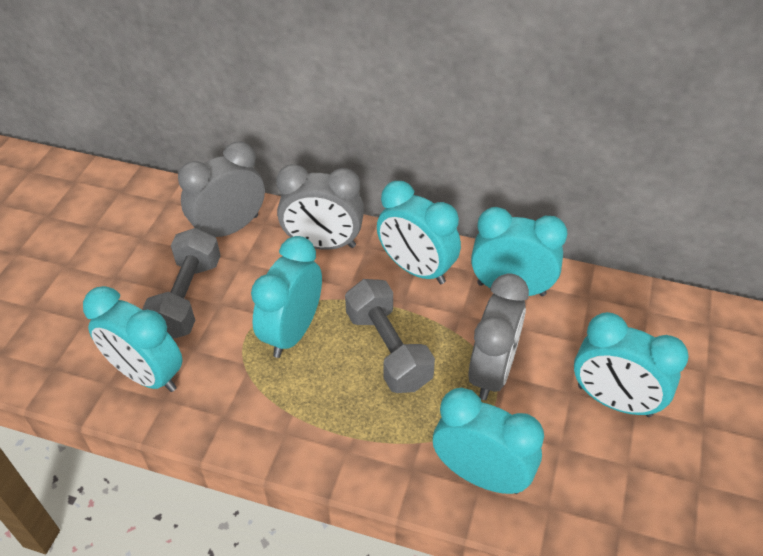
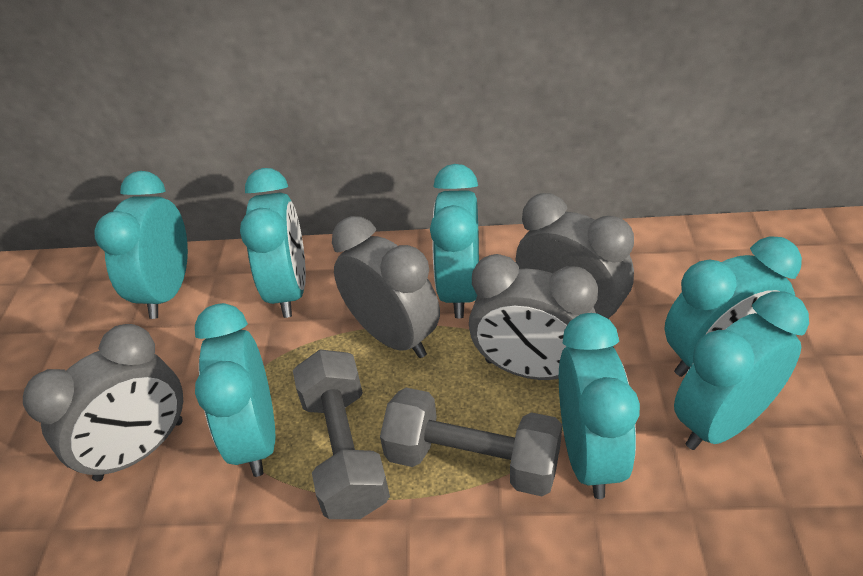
grey clock: [178,142,265,237] [276,164,364,250] [468,273,529,400] = 3 -> [23,324,183,481] [332,216,440,358] [469,254,598,380] [516,193,634,319] = 4
turquoise clock: [83,286,183,392] [251,236,322,358] [377,181,461,284] [433,388,544,494] [471,207,567,296] [574,312,689,417] = 6 -> [94,171,188,319] [195,303,275,477] [240,168,306,318] [430,164,479,318] [559,313,640,499] [664,236,802,377] [674,291,809,450] = 7

